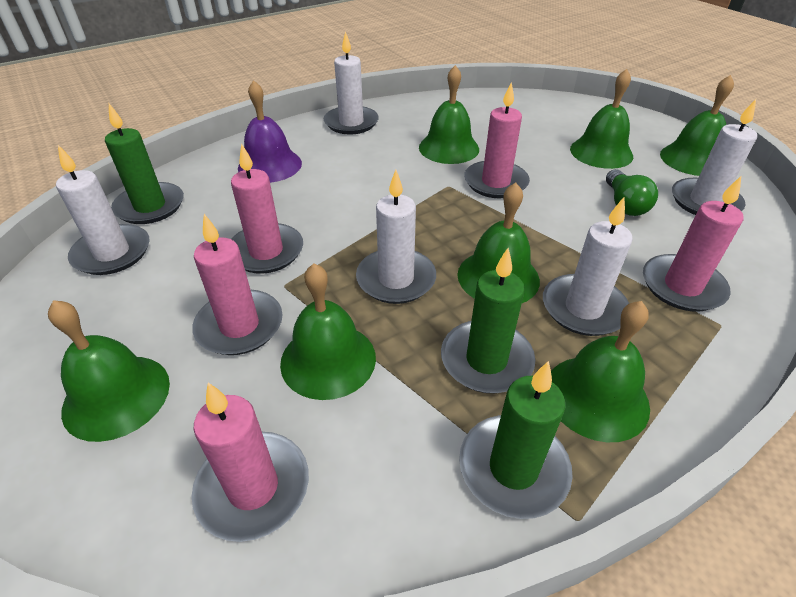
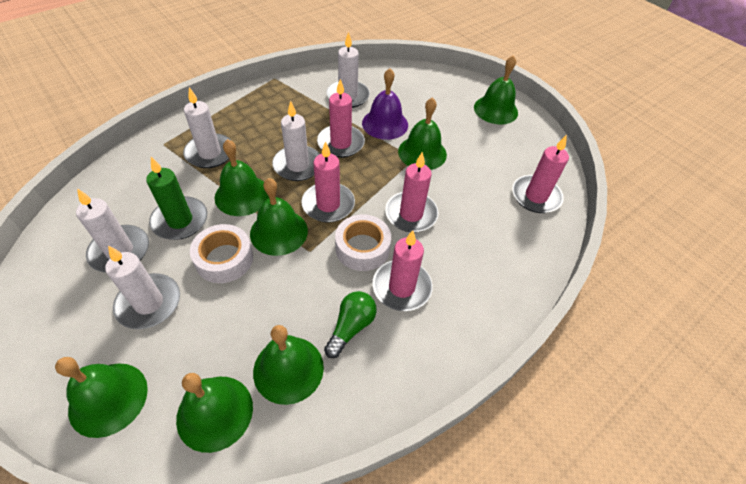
green candle: [105,104,184,224] [441,248,535,393] [459,361,573,519] = 3 -> [146,157,207,240] = 1
white tape: none = 0 -> [190,224,253,283] [335,214,391,271] = 2

